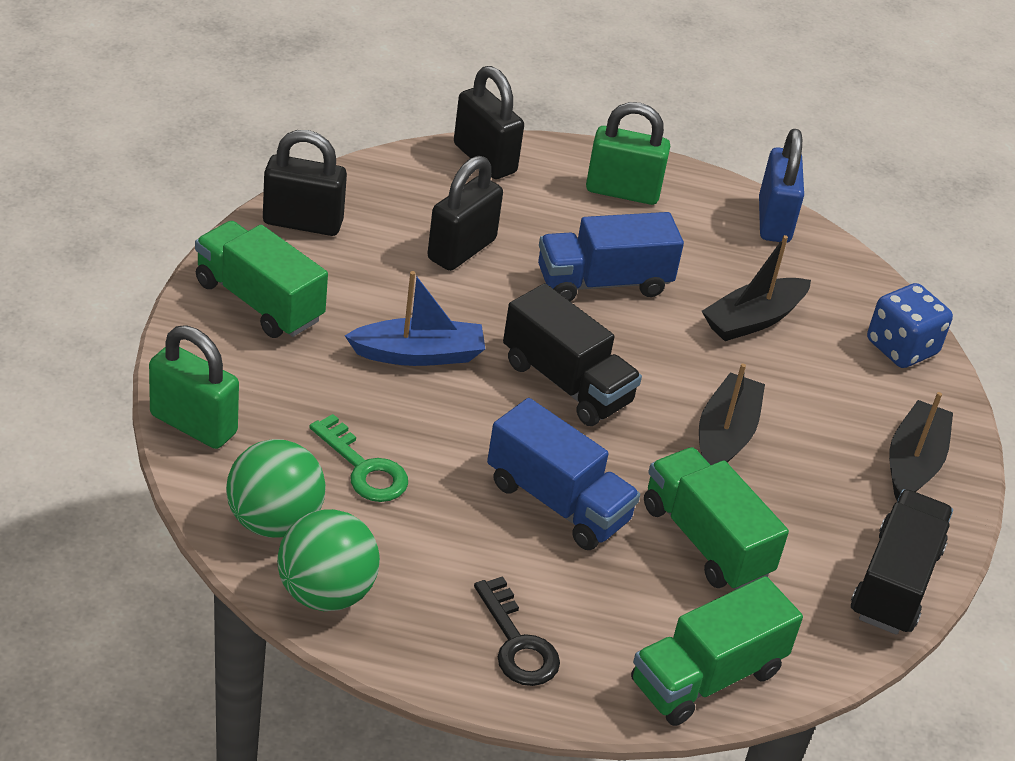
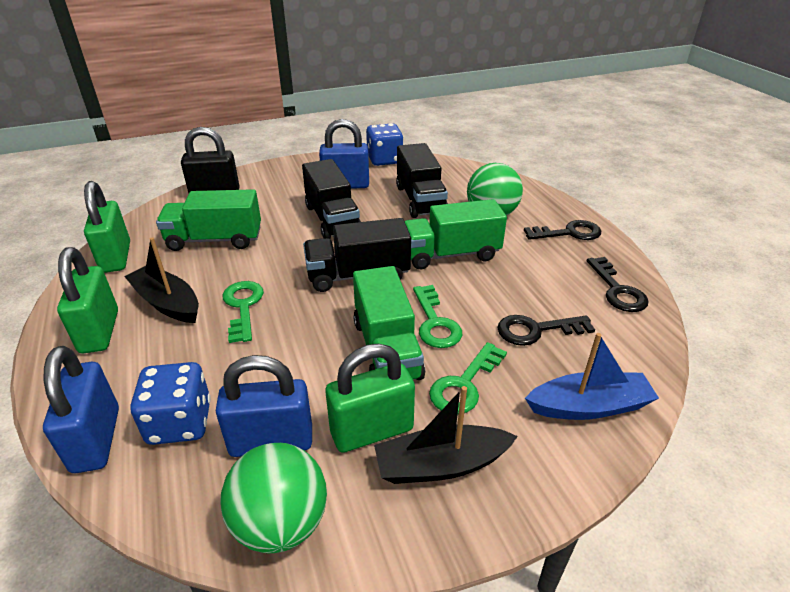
black boat: [699,364,765,465] [702,235,811,341] [889,392,953,500] = 3 -> [124,237,199,323] [374,386,518,484] = 2
black key: [474,576,560,686] = 1 -> [497,315,595,346] [524,220,601,240] [587,257,649,312] = 3
black padlock: [263,130,347,236] [427,156,503,271] [454,66,524,179] = 3 -> [181,127,239,193] = 1
black truck: [503,283,642,426] [851,489,953,635] = 2 -> [302,159,361,239] [303,218,411,292] [396,143,448,218] = 3
blue dice: [867,283,953,368] = 1 -> [130,362,211,445] [366,123,403,166] = 2
blue padlock: [759,129,804,243] = 1 -> [43,346,119,473] [216,355,312,457] [319,119,369,189] = 3
blue truck: [487,398,640,550] [538,212,684,301] = 2 -> none = 0
green key: [309,414,408,502] = 1 -> [223,281,264,343] [413,285,462,348] [429,342,507,415] = 3
green padlock: [149,325,239,449] [586,102,670,205] = 2 -> [57,247,118,353] [84,181,130,273] [326,344,415,453] = 3

